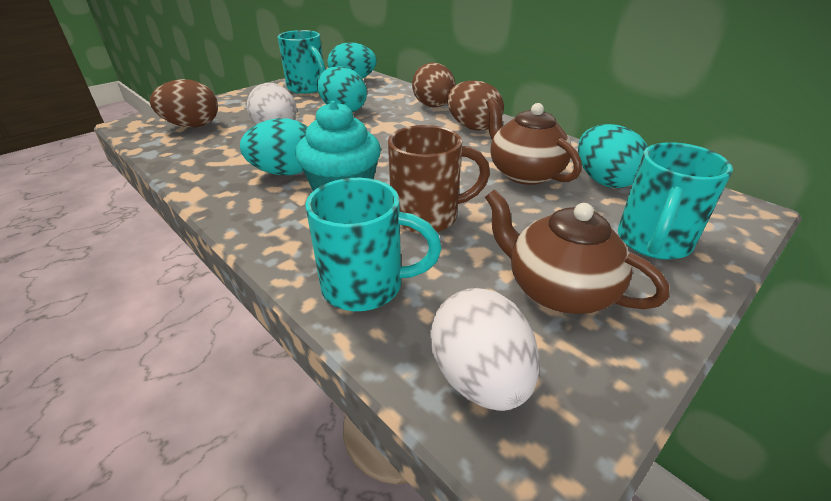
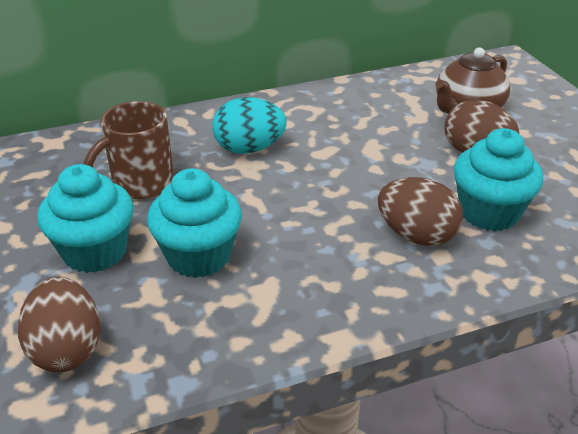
brown teapot: [485,189,669,314] [486,98,582,185] = 2 -> [435,47,510,114] = 1
turquoise cupcake: [295,101,381,191] = 1 -> [37,164,133,273] [147,168,242,278] [453,128,543,231] = 3
turquoise egg: [240,118,308,175] [317,66,367,112] [328,42,376,79] [578,124,648,188] = 4 -> [212,97,287,154] = 1
turquoise mug: [278,30,326,94] [305,178,441,311] [618,142,733,260] = 3 -> none = 0
white egg: [247,83,297,125] [430,288,540,411] = 2 -> none = 0

